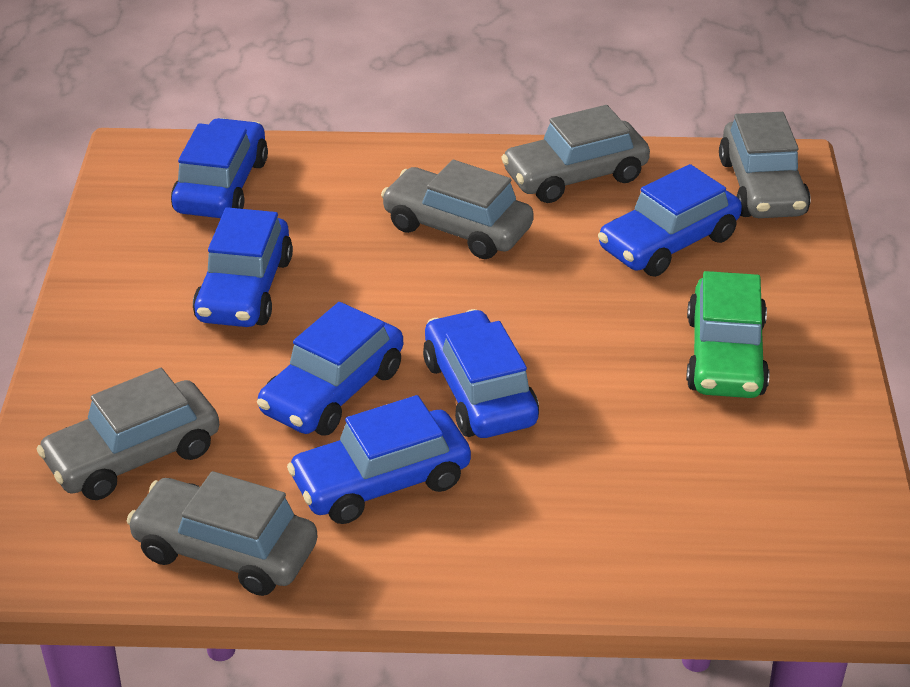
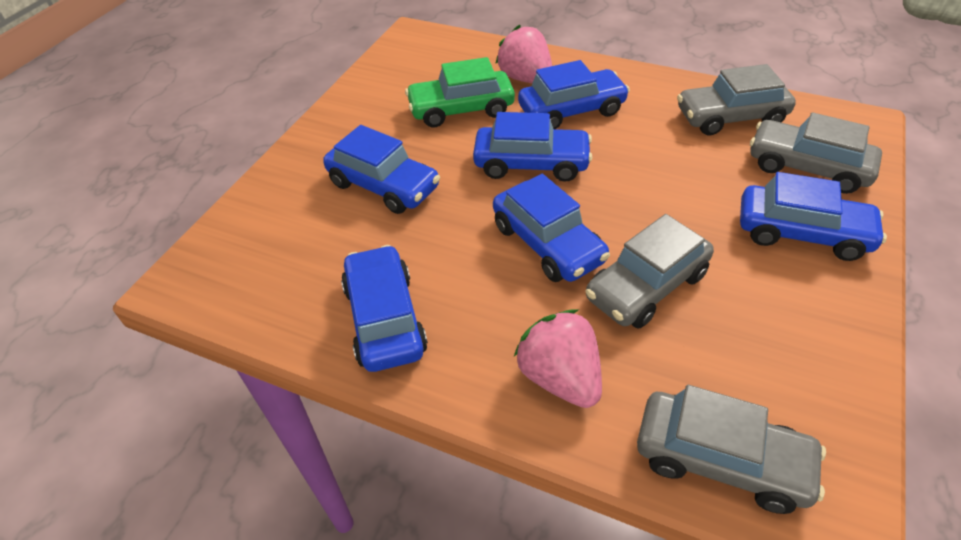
grey car: [37,368,219,500] [127,471,318,596] [381,160,534,259] [501,105,650,203] [719,112,811,218] = 5 -> [586,214,714,329] [637,385,826,514] [677,64,796,136] [750,112,882,194] = 4
pink strawberry: none = 0 -> [495,25,552,83] [514,309,602,408] = 2

